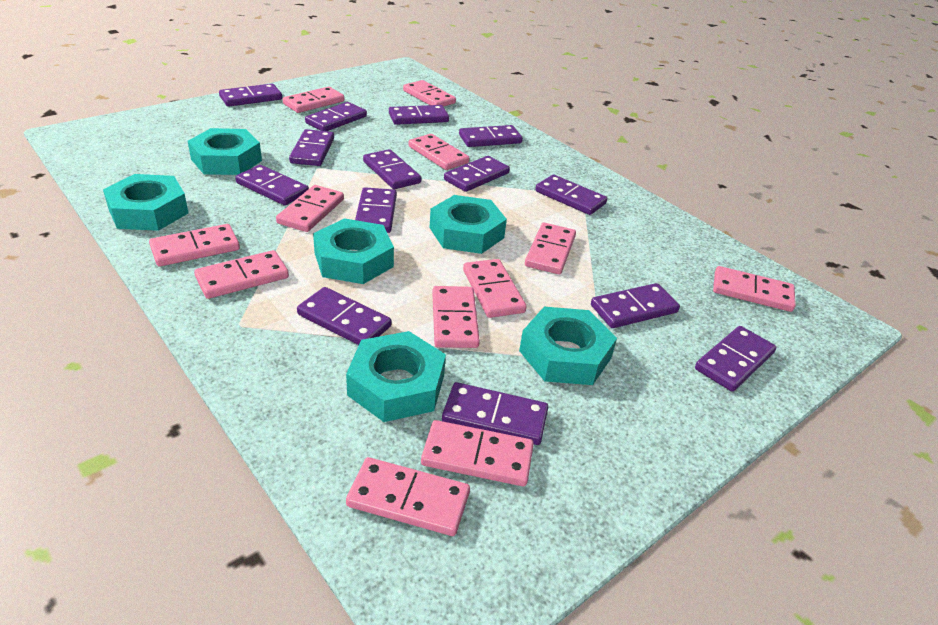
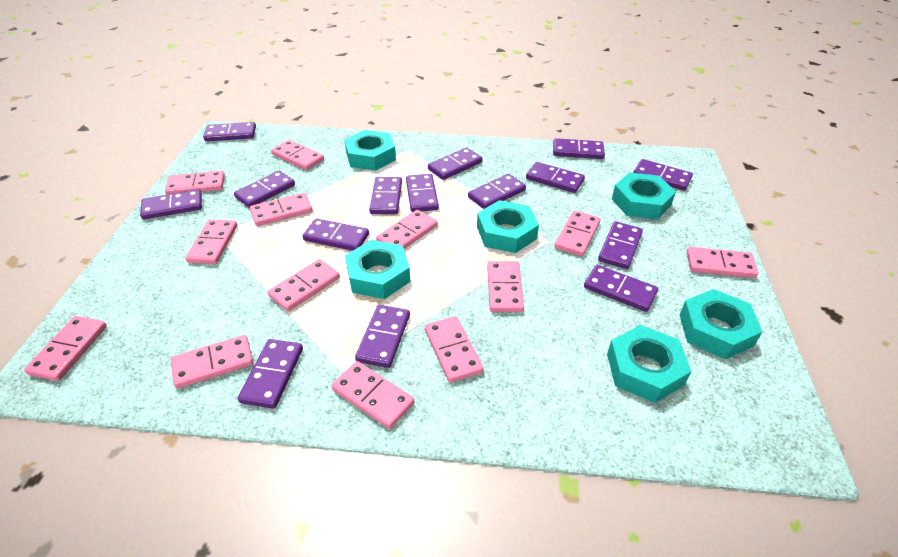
pink domino: [149,224,240,267] [194,250,289,299] [276,185,344,232] [283,87,344,113] [346,457,470,536] [403,80,456,107] [409,134,469,170] [421,420,534,486] [432,286,480,348] [463,259,527,318] [525,223,576,274] [713,266,796,312] = 12 -> [24,316,107,381] [165,170,225,195] [171,335,253,389] [186,219,237,264] [250,193,313,226] [268,259,340,312] [271,140,324,170] [331,361,414,429] [376,210,438,249] [425,316,484,383] [487,261,524,312] [554,210,600,256] [686,247,758,278] = 13
purple domino: [219,84,282,107] [235,165,309,205] [289,129,334,166] [297,287,391,345] [305,102,367,131] [355,187,397,233] [363,149,421,189] [389,105,449,125] [442,382,548,445] [444,156,510,192] [459,125,523,147] [535,174,607,215] [591,283,680,328] [695,326,776,392] = 14 -> [140,189,202,219] [203,122,256,141] [234,171,295,208] [238,339,303,409] [303,218,369,251] [355,305,410,368] [369,177,402,214] [406,174,439,212] [428,147,482,180] [468,174,526,209] [526,162,585,193] [553,138,605,159] [584,265,658,312] [598,221,643,269] [633,159,693,191] = 15

